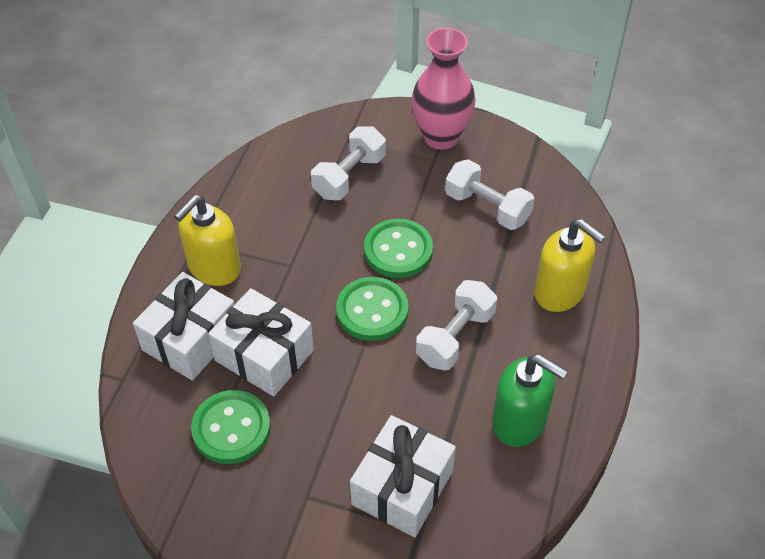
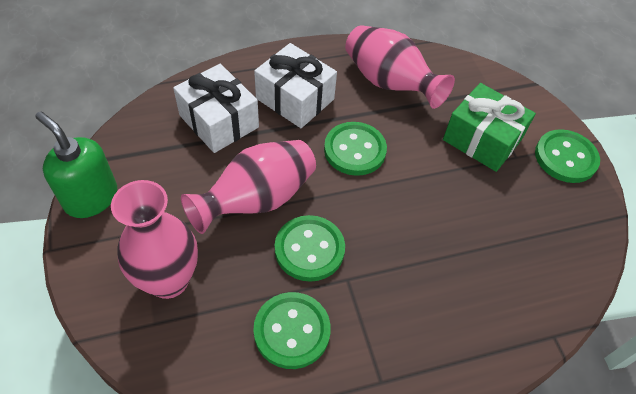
green button: [191,390,271,464] [336,277,409,341] [364,219,433,278] = 3 -> [253,292,331,369] [275,215,345,282] [324,122,387,176] [535,129,600,183] = 4
green gift: none = 0 -> [443,83,536,172] = 1
pink vase: [411,28,476,150] = 1 -> [111,180,198,299] [181,140,316,234] [345,25,455,109] = 3
white dumbbell: [311,126,386,200] [416,280,497,371] [445,159,535,230] = 3 -> none = 0
white gift: [133,272,235,381] [208,288,314,397] [350,415,456,537] = 3 -> [173,64,259,153] [254,43,337,128] = 2
yellow soap dispenser: [174,195,241,286] [534,219,606,312] = 2 -> none = 0

